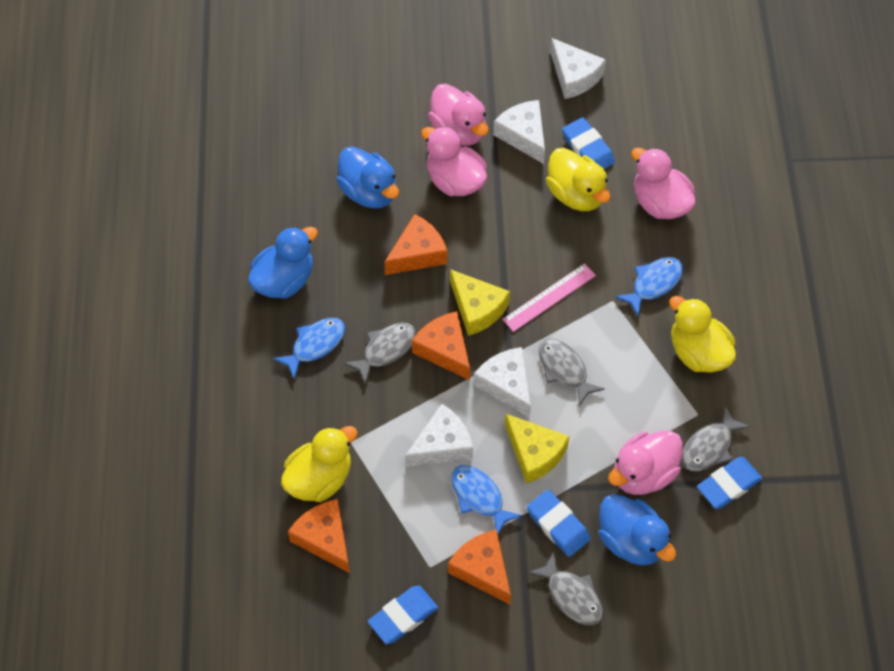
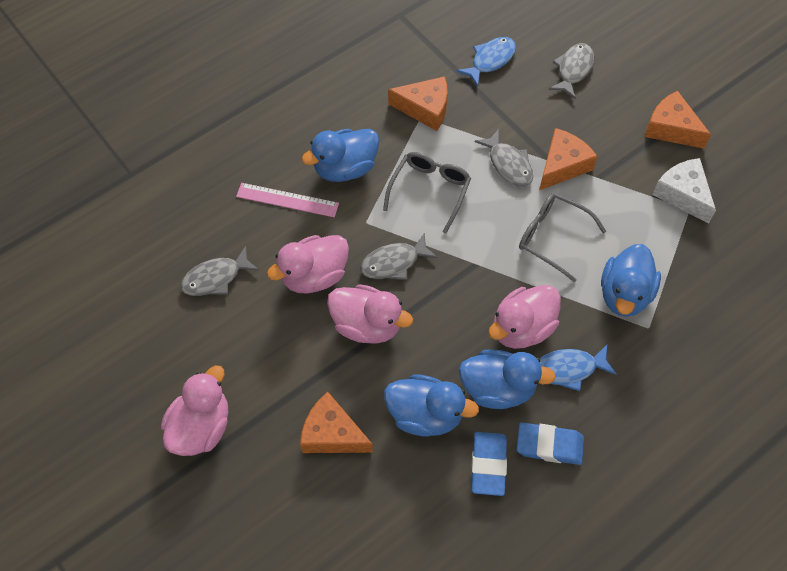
blue duck: [248,226,318,299] [337,146,399,209] [599,494,676,565] = 3 -> [301,129,379,182] [384,374,479,437] [459,349,556,409] [601,244,661,317] = 4
blue eraser: [368,585,438,644] [527,489,591,557] [562,117,615,169] [697,457,762,509] = 4 -> [471,432,507,496] [517,422,584,465] = 2
blue fish: [273,318,345,379] [451,465,522,534] [615,257,683,316] = 3 -> [457,37,516,87] [539,345,617,391] = 2
grey glasses: none = 0 -> [383,152,471,234] [519,193,606,282] = 2
white cheese: [405,404,473,467] [474,347,531,418] [493,100,545,164] [550,38,606,99] = 4 -> [652,158,716,224] = 1
yellow cheese: [450,269,510,336] [505,414,569,484] = 2 -> none = 0
yellow duck: [281,426,358,502] [546,148,610,211] [669,296,736,373] = 3 -> none = 0

